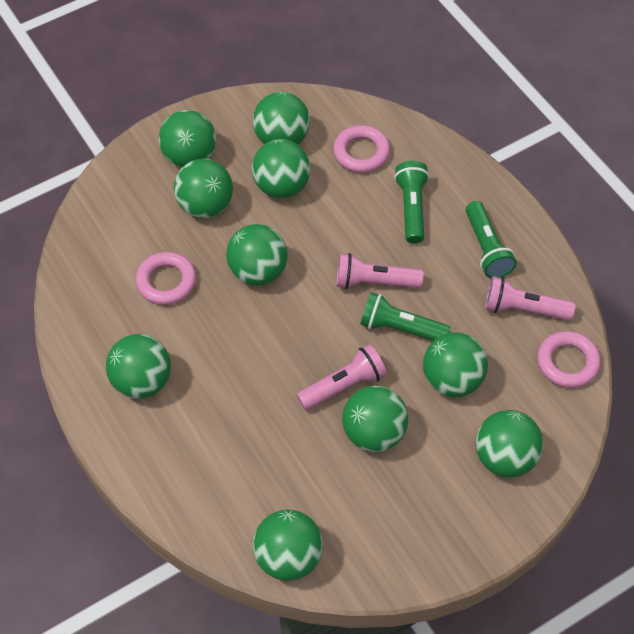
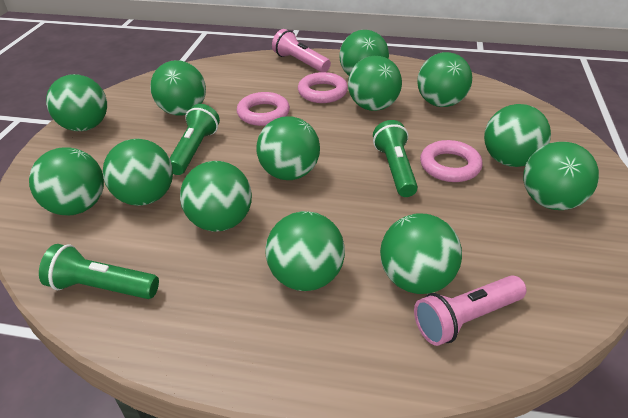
green ball: [106,334,171,399] [159,110,217,167] [174,159,233,218] [226,224,288,285] [252,139,310,198] [253,92,310,144] [253,510,323,581] [342,386,408,452] [423,333,488,397] [476,410,543,477] = 10 -> [29,147,104,215] [46,74,107,131] [103,139,173,206] [150,60,206,116] [180,161,252,232] [257,116,320,180] [265,211,345,291] [340,30,389,76] [348,56,402,111] [380,213,462,294] [417,52,472,107] [484,104,551,167] [523,142,599,210] = 13
pink flashlight: [297,344,387,410] [336,253,424,289] [485,276,576,320] = 3 -> [272,29,331,72] [414,275,527,346] = 2

